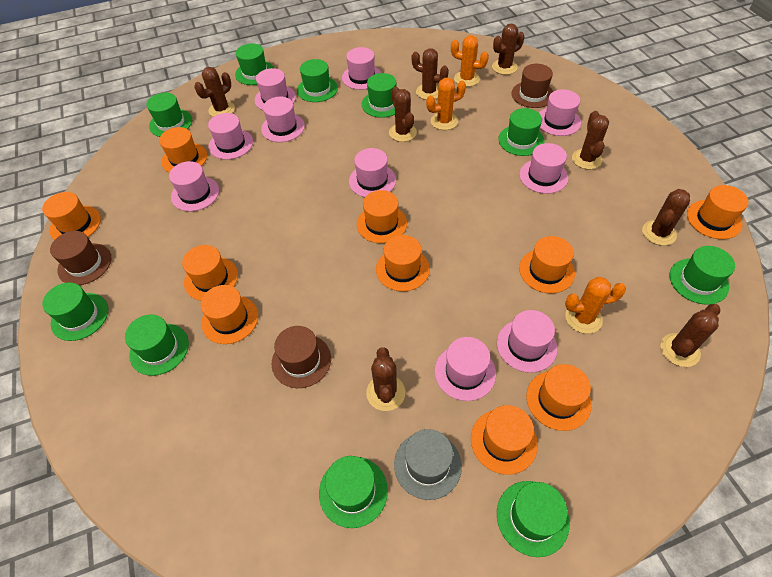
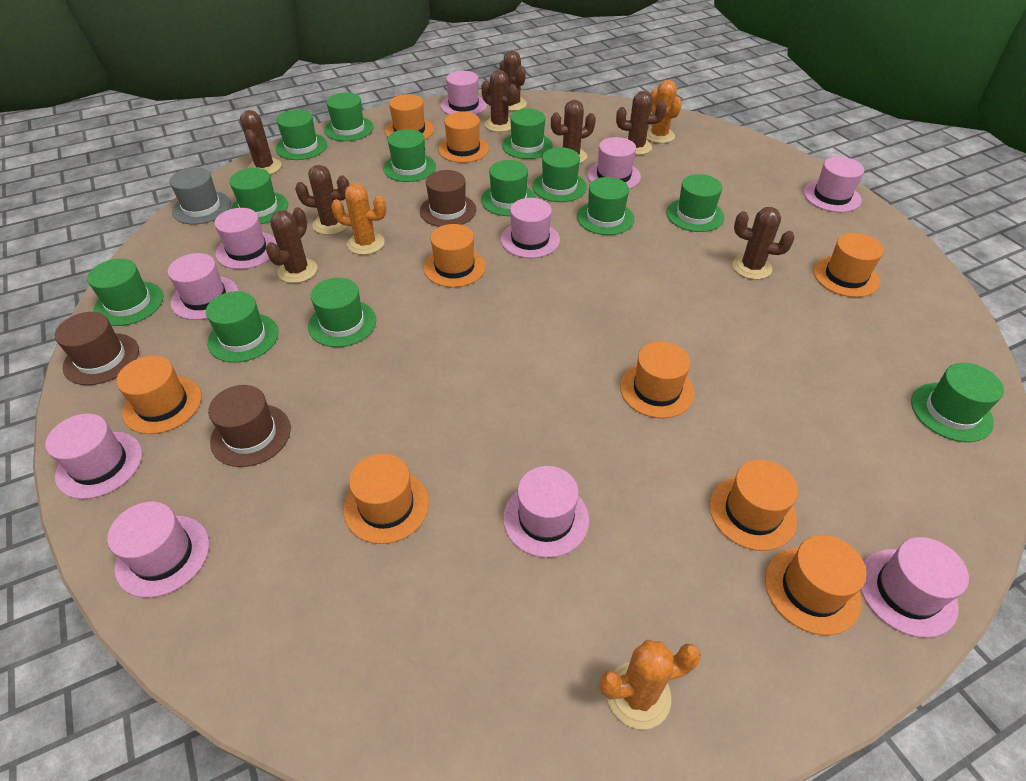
green hat: [42,283,108,341] [125,315,189,376] [146,93,192,137] [235,43,274,85] [297,59,338,102] [319,456,388,528] [362,73,396,118] [497,481,570,557] [498,108,545,156] [669,246,735,305] = 10 -> [87,259,164,326] [206,291,279,363] [229,168,288,224] [276,109,327,160] [308,278,376,347] [324,93,374,141] [383,129,436,182] [481,160,536,216] [502,109,553,159] [532,147,587,202] [577,177,634,235] [666,174,724,232] [911,363,1004,442] = 13
orange hat: [42,192,101,240] [159,127,207,173] [182,245,238,301] [201,285,258,344] [357,190,407,243] [376,235,430,291] [471,405,538,475] [519,236,575,293] [526,364,592,431] [687,185,749,239] = 10 -> [116,356,202,434] [344,454,429,544] [385,94,434,139] [423,224,486,287] [438,112,489,163] [620,341,695,418] [709,460,798,551] [765,535,867,635] [813,233,884,297] = 9

